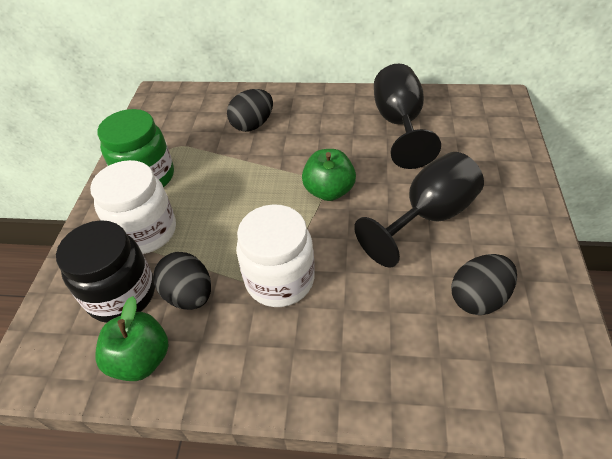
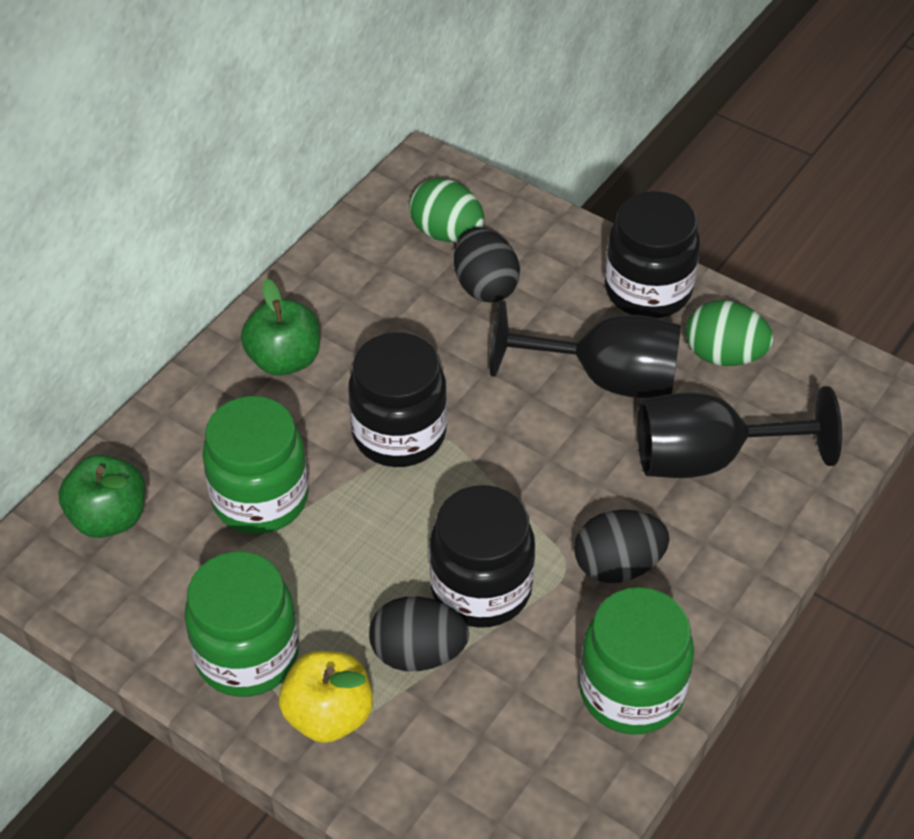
black jar: [56,220,155,323] = 1 -> [348,332,447,467] [429,485,535,628] [605,191,700,318] = 3
green egg: none = 0 -> [409,178,484,242] [686,300,773,366] = 2
green jar: [97,109,174,187] = 1 -> [185,552,299,697] [202,396,309,534] [579,587,694,735] = 3
white jar: [90,160,176,254] [236,204,315,307] = 2 -> none = 0
yellow apple: none = 0 -> [279,651,373,743] = 1

